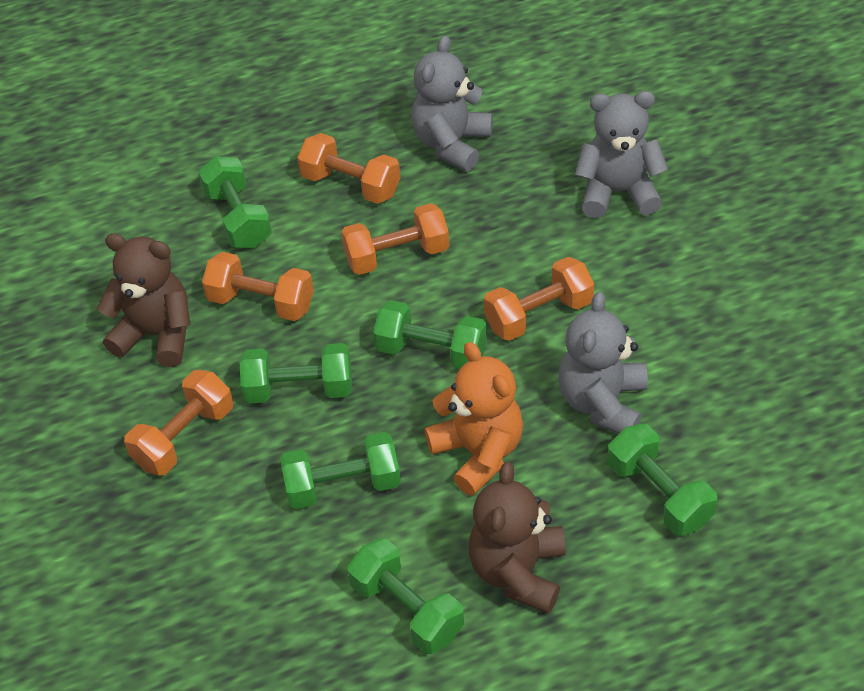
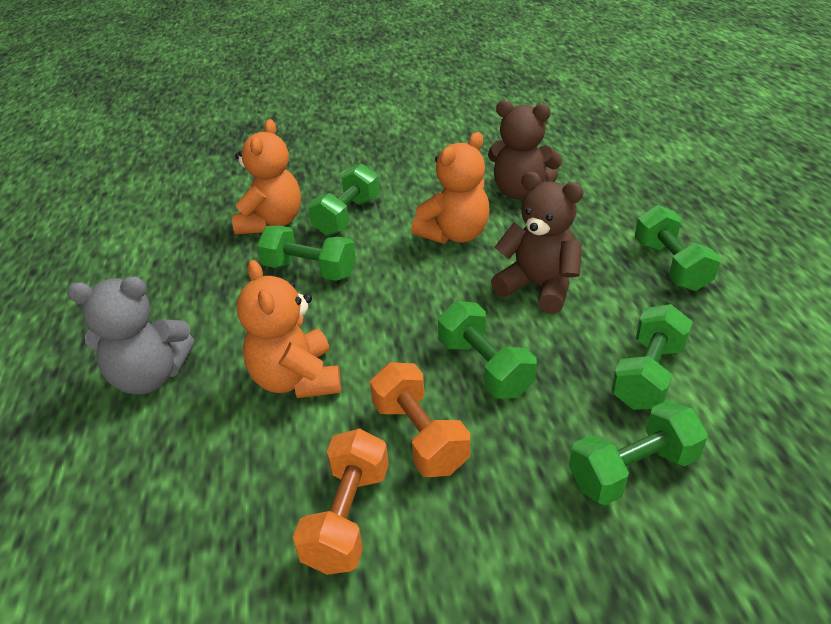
grey teddy bear: [411,36,492,172] [558,292,648,434] [575,91,668,218] = 3 -> [67,277,194,394] = 1
orange dumbbell: [124,370,233,476] [202,252,314,321] [297,133,400,204] [341,203,449,275] [484,257,594,341] = 5 -> [293,429,389,575] [370,362,470,477] = 2
orange teddy bear: [424,342,523,496] = 1 -> [232,119,301,234] [237,260,341,398] [411,132,490,244] = 3

